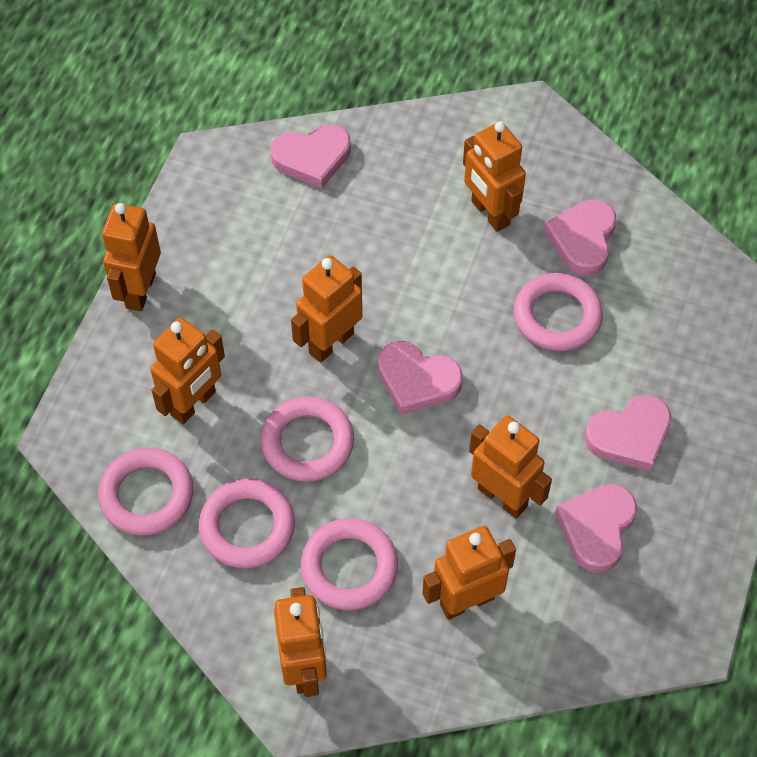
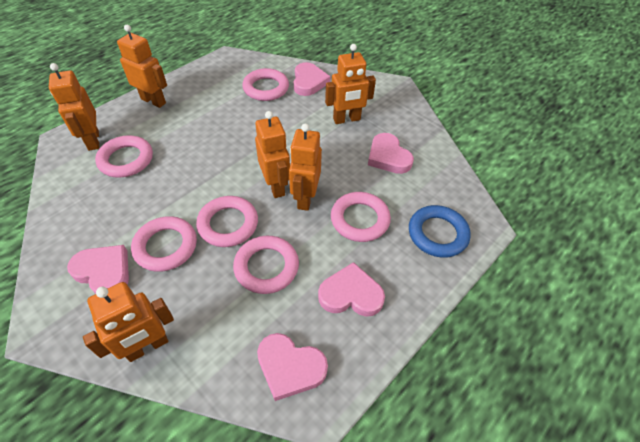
blue ring: none = 0 -> [409,205,471,258] = 1
orange robot: [102,203,161,311] [150,317,225,424] [274,587,327,697] [291,255,362,363] [422,526,516,620] [463,121,526,232] [469,415,552,518] = 7 -> [49,63,99,151] [83,282,174,362] [117,25,167,108] [255,111,290,198] [289,124,322,211] [325,44,376,124] = 6
pink ring: [98,448,194,536] [199,478,295,569] [261,396,354,482] [301,518,398,610] [514,273,603,352] = 5 -> [95,135,153,178] [131,216,197,272] [196,196,258,247] [233,236,299,294] [242,68,289,101] [331,192,391,242] = 6

